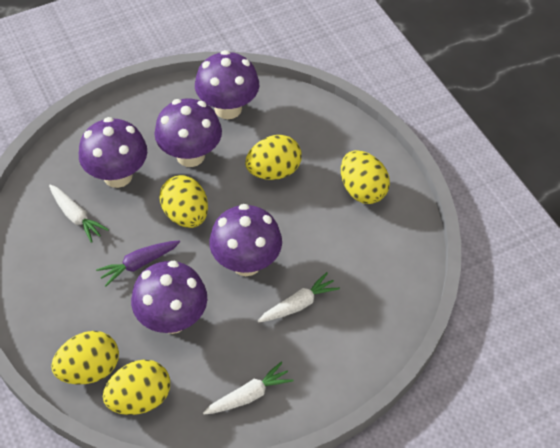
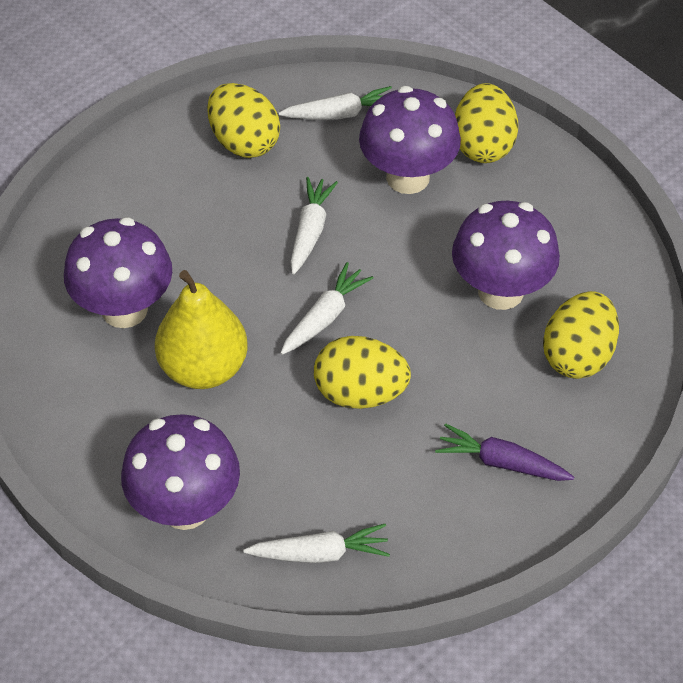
purple mushroom: [79,117,147,188] [131,261,207,334] [154,98,222,167] [195,50,259,119] [209,204,282,276] = 5 -> [64,217,172,328] [121,414,240,530] [359,86,461,194] [452,201,560,310] = 4
white carrot: [49,185,109,243] [203,361,294,415] [258,272,340,323] = 3 -> [243,524,390,563] [278,86,392,120] [281,262,373,355] [290,177,338,275] = 4
yellow egg: [51,331,119,385] [103,360,170,415] [159,175,208,228] [245,135,302,180] [341,150,390,204] = 5 -> [207,83,280,158] [314,336,411,409] [455,83,518,163] [543,291,619,379] = 4
yellow pear: none = 0 -> [155,270,248,389] = 1

